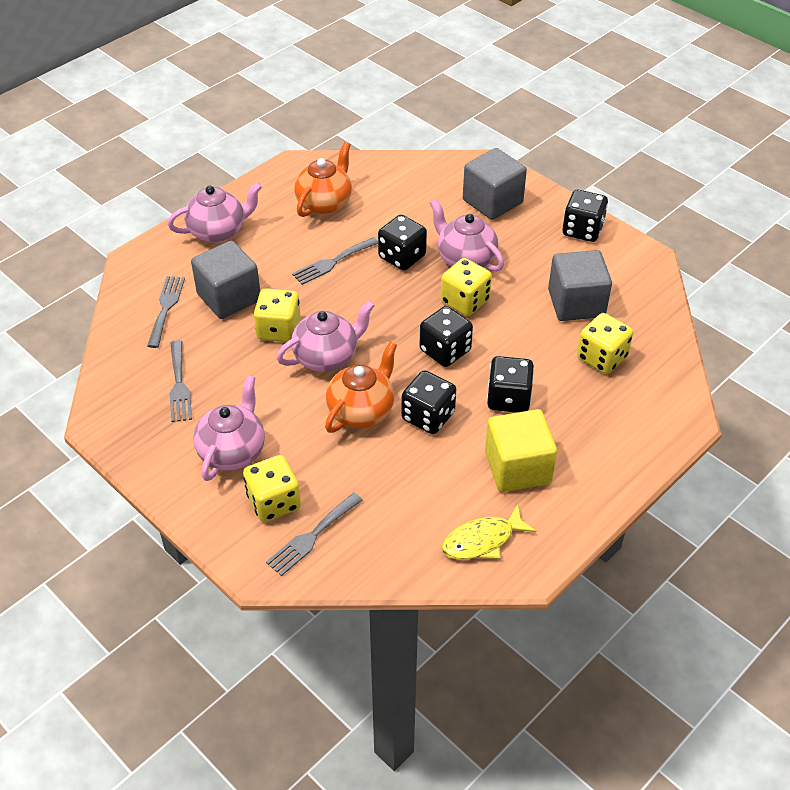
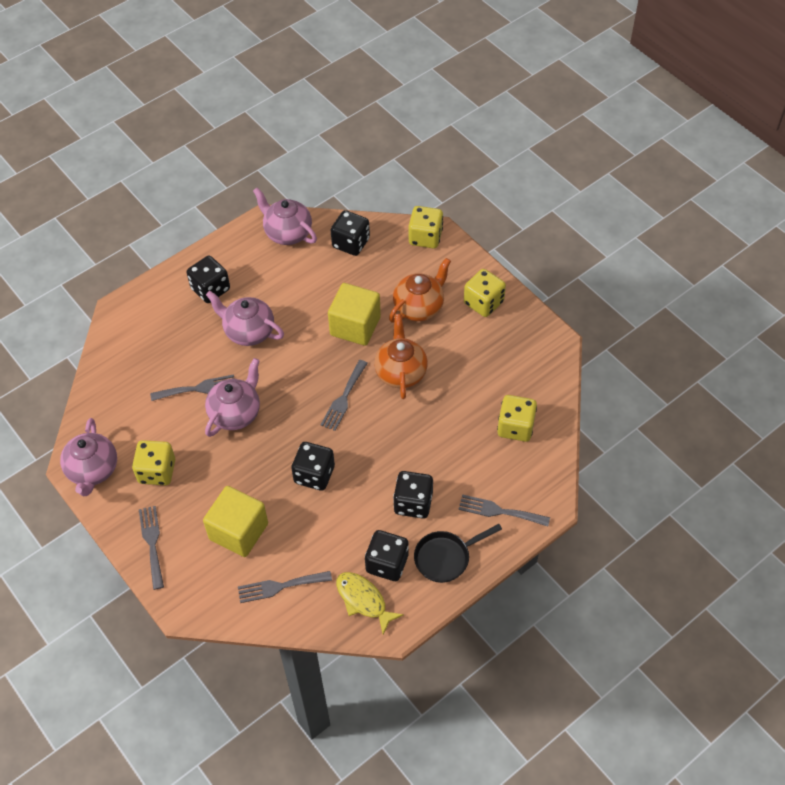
black pan: none = 0 -> [414,524,502,583] = 1
grey cube: [191,241,260,319] [463,148,527,220] [548,250,612,321] = 3 -> none = 0
grey fork: [147,276,185,348] [170,340,192,422] [266,493,362,576] [292,237,378,285] = 4 -> [139,506,164,590] [150,374,234,401] [238,571,332,603] [321,360,368,431] [458,494,550,526] = 5
yellow cube: [485,409,557,492] = 1 -> [203,486,268,557] [328,283,381,346] = 2

